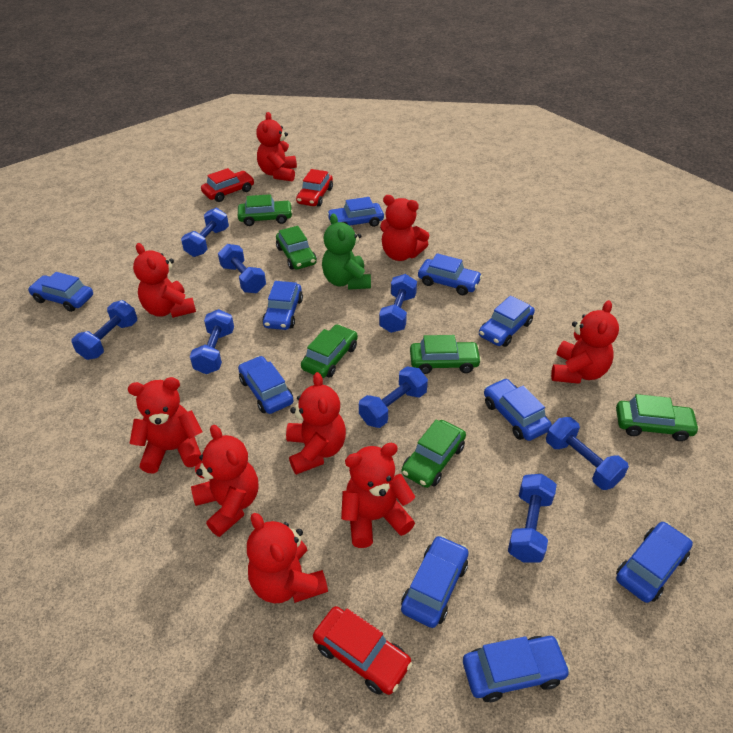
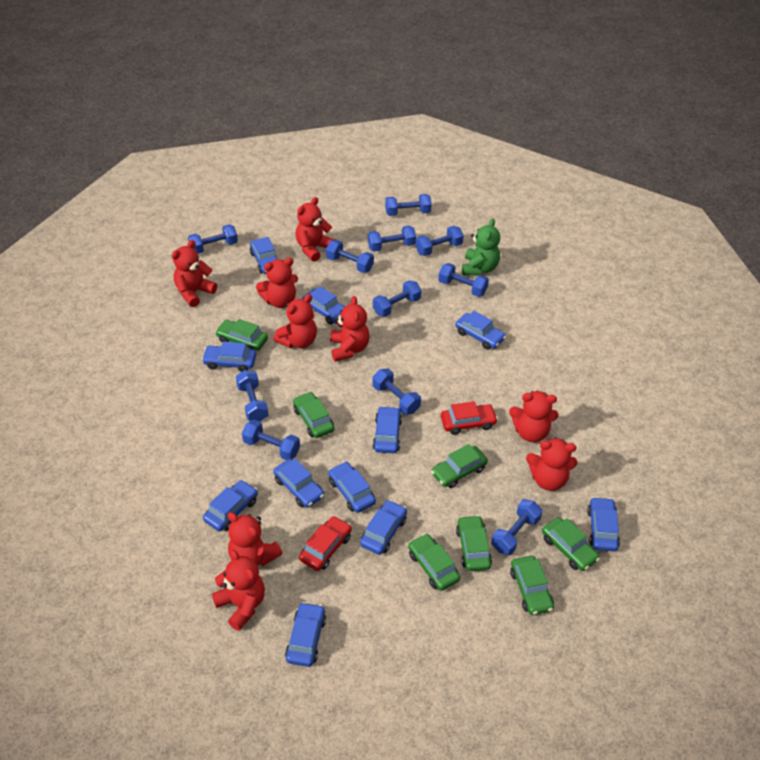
blue car: [28,272,93,312] [238,356,294,414] [262,281,303,330] [327,197,384,227] [401,535,469,628] [418,253,482,295] [463,636,570,702] [479,295,535,347] [484,378,552,441] [616,522,693,603] = 10 -> [202,341,256,372] [203,480,258,532] [250,237,278,274] [273,459,324,508] [285,602,326,667] [302,286,345,325] [328,461,376,513] [360,500,407,555] [373,406,402,453] [455,311,506,350] [587,497,620,551] = 11
blue dumbbell: [72,300,137,360] [181,208,229,257] [190,309,234,374] [218,244,266,293] [359,366,428,428] [379,274,417,333] [508,474,557,563] [546,417,629,490] = 8 -> [188,224,238,254] [236,370,268,421] [242,419,300,460] [326,240,374,273] [368,226,416,252] [372,368,421,415] [373,280,421,317] [385,194,432,216] [416,226,464,256] [438,263,489,297] [491,499,542,555] = 11
green car: [238,194,293,226] [276,226,317,270] [301,324,358,378] [402,420,466,488] [410,335,482,374] [616,394,700,441] = 6 -> [215,319,268,351] [293,392,335,438] [408,533,460,591] [431,444,488,488] [456,515,492,571] [510,556,554,615] [542,517,600,571] = 7
red car: [201,168,254,202] [296,169,333,207] [313,606,412,695] = 3 -> [299,516,352,571] [441,401,498,435] = 2

